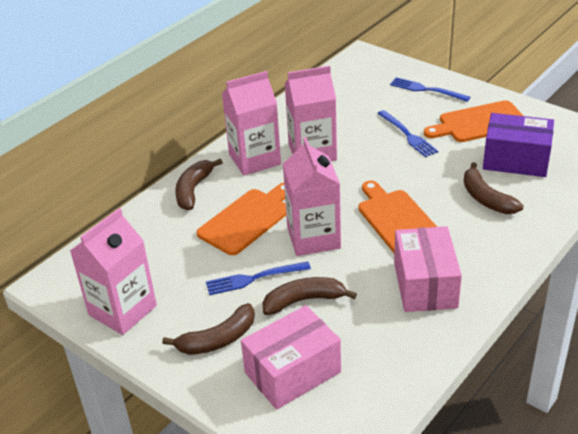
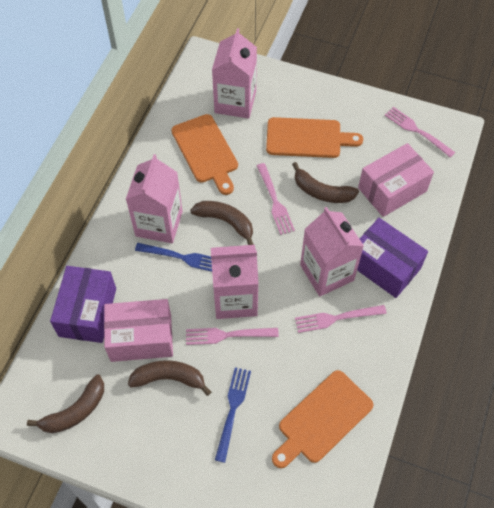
blue fork: [206,262,311,295] [377,110,438,157] [390,77,470,102] = 3 -> [135,243,212,272] [215,367,251,463] = 2
pink fork: none = 0 -> [186,328,279,345] [257,163,295,235] [295,305,387,333] [385,107,456,158] = 4
purple box: [483,113,554,177] = 1 -> [50,266,116,343] [357,218,428,298] = 2

